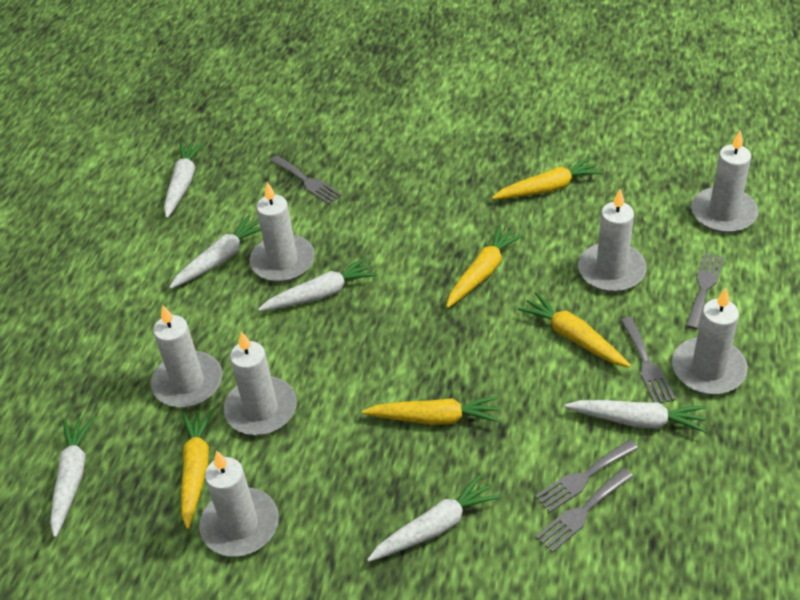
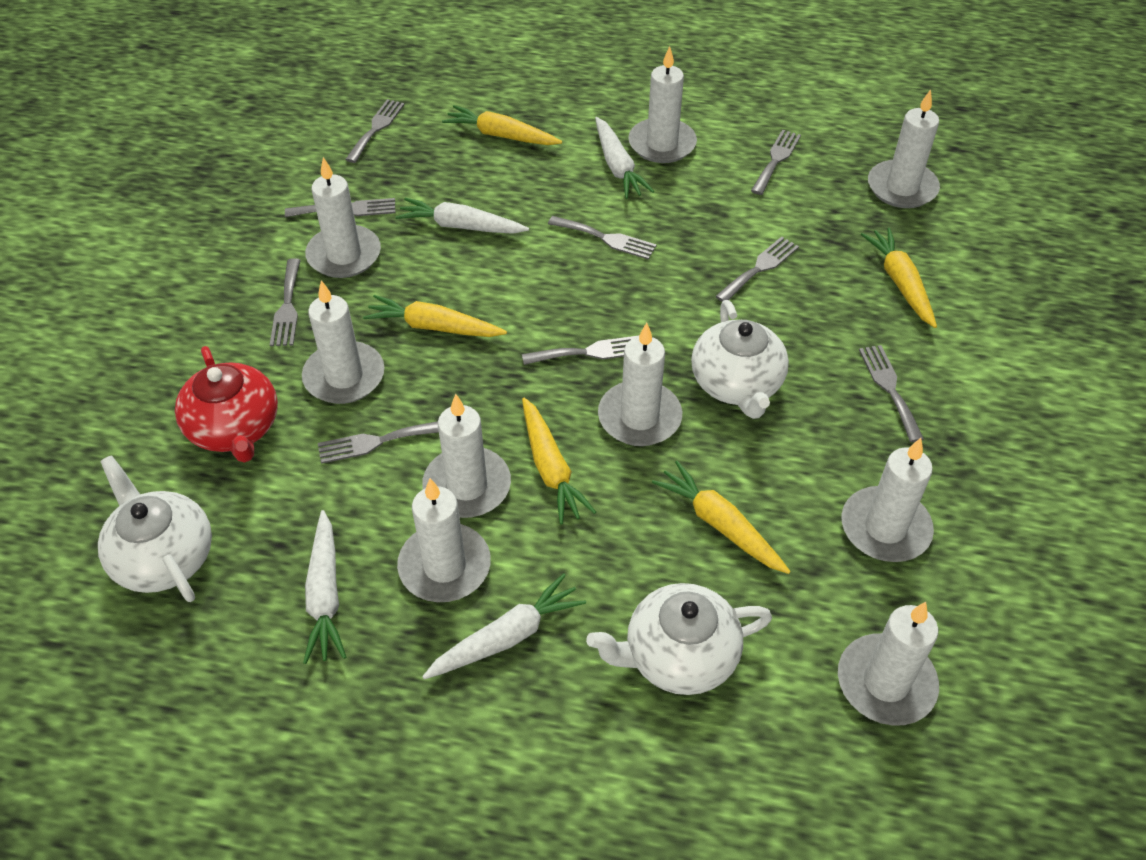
grey fork: [270,156,342,204] [535,440,638,513] [535,468,633,553] [620,317,676,403] [686,253,724,330] = 5 -> [270,258,301,346] [285,198,395,217] [318,421,439,464] [345,99,405,163] [522,336,638,365] [548,216,657,260] [715,237,799,302] [751,130,801,195] [859,345,924,442] = 9
red teapot: none = 0 -> [175,346,278,463] = 1
white candle: [151,305,223,408] [199,450,279,556] [224,331,297,435] [250,182,315,282] [578,189,647,292] [672,288,748,395] [691,131,758,233] = 7 -> [302,280,385,404] [305,157,381,278] [397,478,491,602] [422,394,511,518] [598,323,682,446] [628,46,697,163] [838,602,939,726] [841,438,934,562] [868,89,940,208] = 9
white carrot: [50,417,95,538] [164,142,205,218] [169,215,261,289] [258,257,378,311] [367,474,500,562] [565,400,707,433] = 6 -> [303,510,346,664] [395,198,529,234] [422,573,586,679] [595,117,654,199] = 4
white teapot: none = 0 -> [98,455,212,602] [586,583,772,695] [691,300,789,419] = 3

